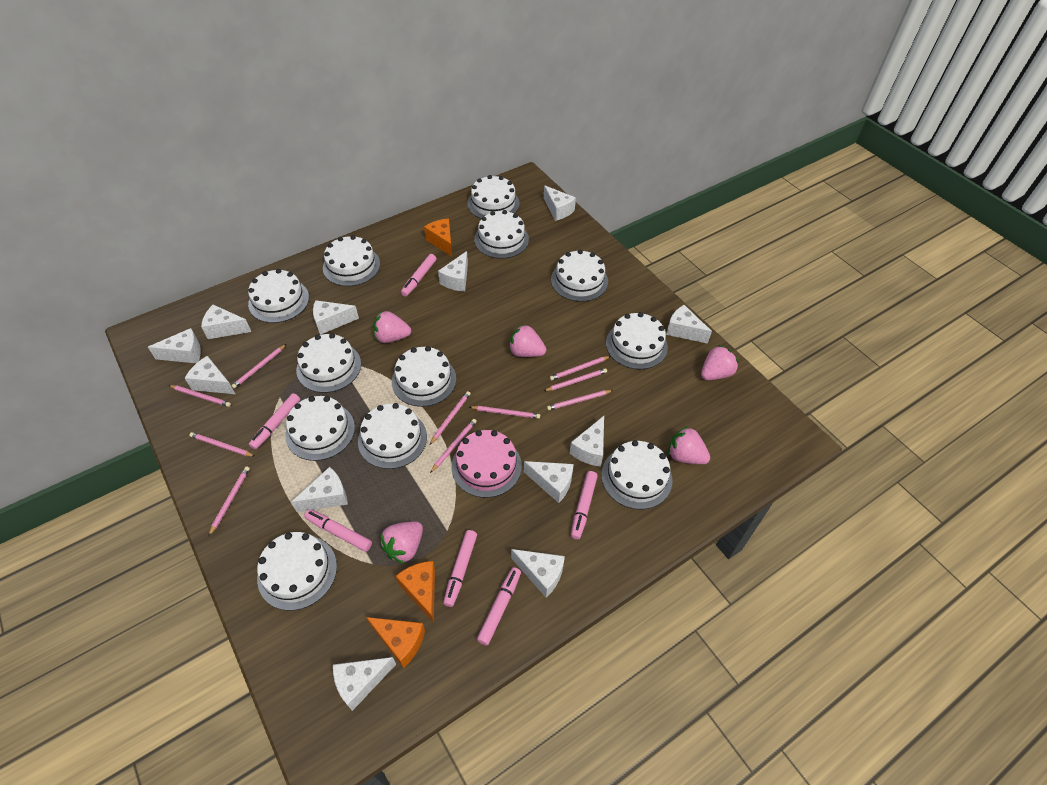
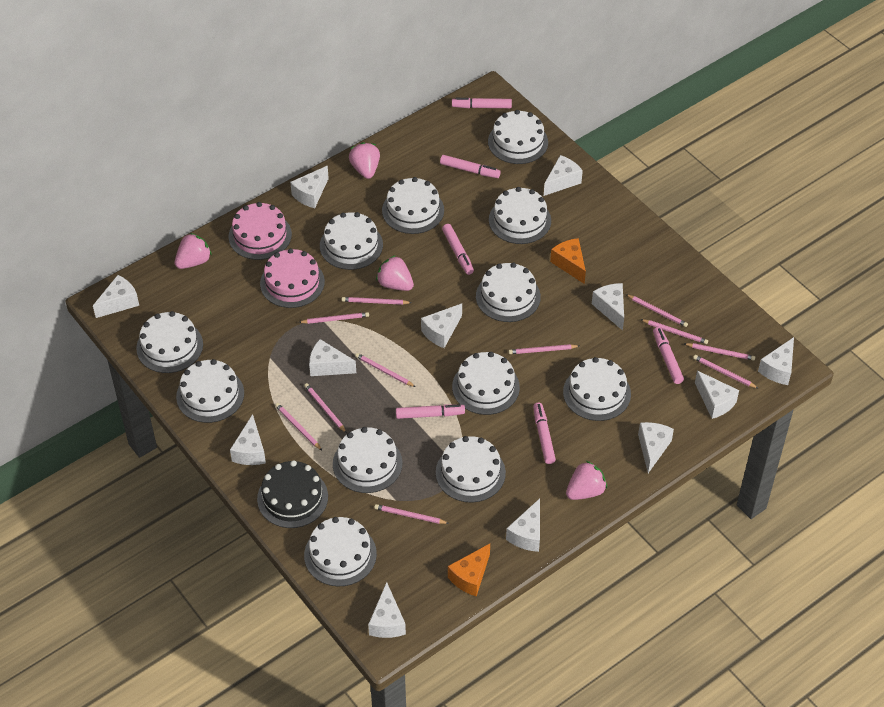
black cake: none = 0 -> [257,460,328,528] = 1
orange cheese: [366,617,425,668] [396,561,435,623] [424,219,452,256] = 3 -> [448,544,490,597] [550,238,586,284] = 2
pink cake: [451,430,522,498] = 1 -> [228,202,292,260] [260,248,325,308] = 2
pink pencil: [169,385,231,407] [189,432,255,457] [208,467,250,537] [231,344,286,388] [430,391,471,444] [430,419,477,473] [470,406,540,419] [544,368,607,391] [547,390,613,410] [550,356,610,380] = 10 -> [275,403,322,450] [299,312,369,324] [304,383,347,433] [342,297,412,305] [355,353,416,387] [374,504,449,524] [509,344,579,354] [626,294,688,327] [640,319,708,344] [684,343,755,361] [693,355,759,389] = 11
pink strawberry: [373,311,411,343] [380,521,423,564] [509,324,546,357] [668,426,710,464] [701,345,739,380] = 5 -> [175,233,212,269] [349,142,380,179] [376,255,414,291] [566,461,607,500] = 4

